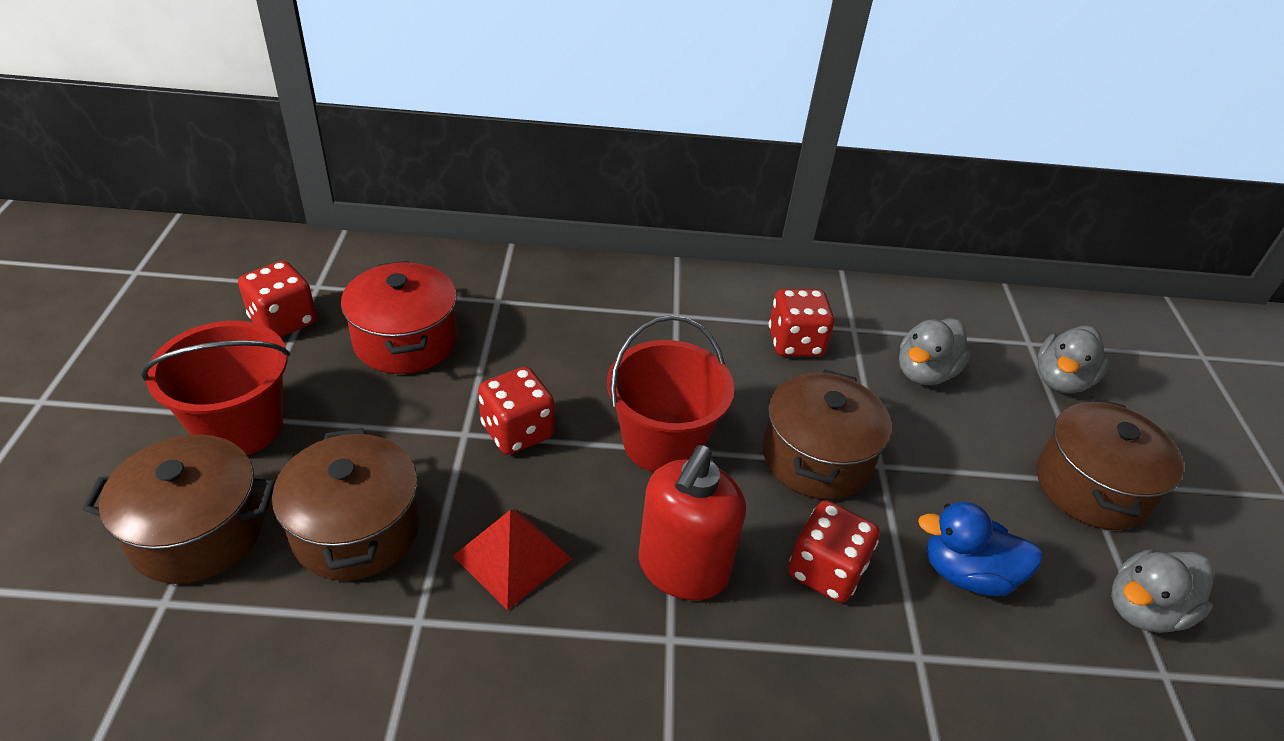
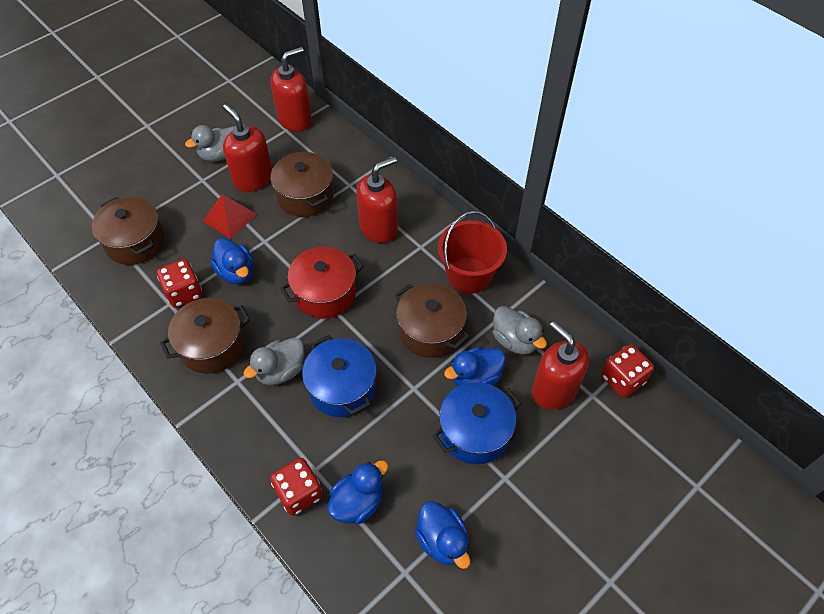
blue duck: [918,501,1043,596] = 1 -> [210,238,253,284] [327,460,388,524] [415,501,470,569] [444,347,506,386] = 4
blue pot: none = 0 -> [302,335,376,417] [432,382,521,464] = 2
red bucket: [141,321,290,455] [607,315,734,472] = 2 -> [438,211,507,294] = 1
red dice: [238,261,317,337] [478,367,555,455] [769,289,834,356] [788,500,880,603] = 4 -> [157,259,202,308] [270,458,323,516] [601,344,654,398] = 3
red soap dispenser: [639,445,746,600] = 1 -> [223,104,272,192] [270,47,312,132] [356,157,398,243] [532,321,589,410] = 4

